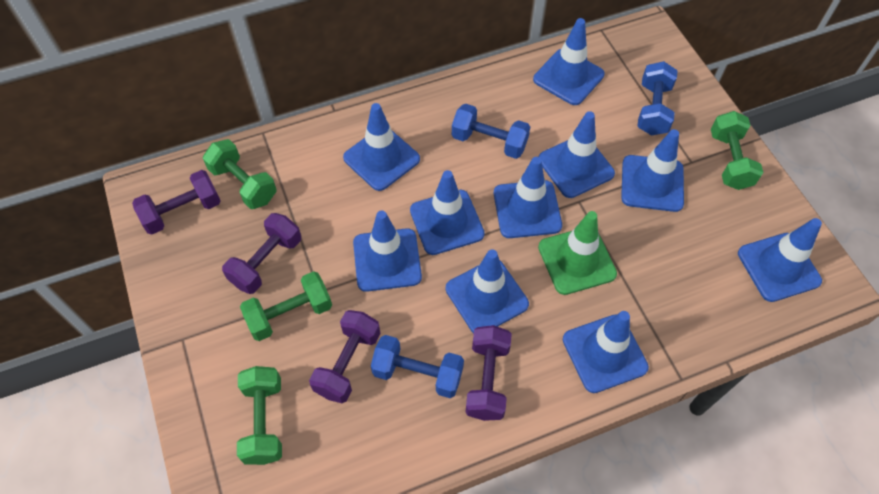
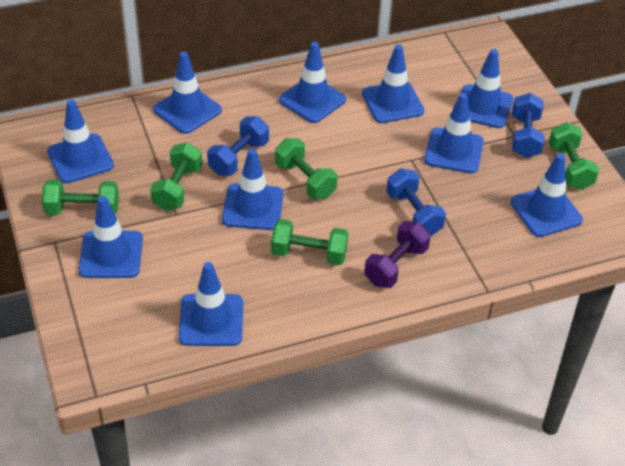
green dumbbell: [203,139,277,209] [237,366,282,465] [240,271,332,341] [711,111,763,190] = 4 -> [42,180,119,215] [150,142,202,211] [271,219,348,265] [275,138,337,199] [549,122,599,190] = 5
green traffic cone: [538,211,617,295] = 1 -> none = 0
purple dumbbell: [132,170,221,234] [222,213,301,294] [309,310,380,403] [465,325,512,421] = 4 -> [364,221,431,288] = 1

